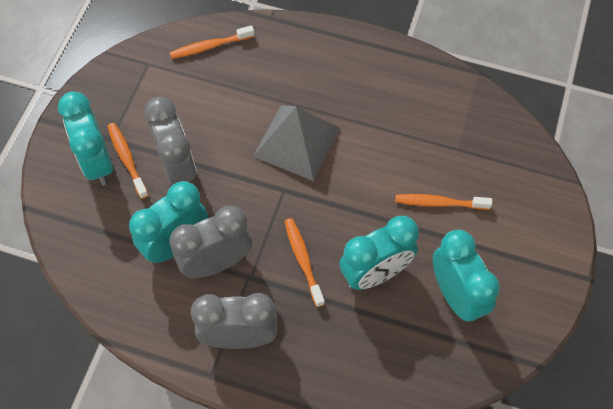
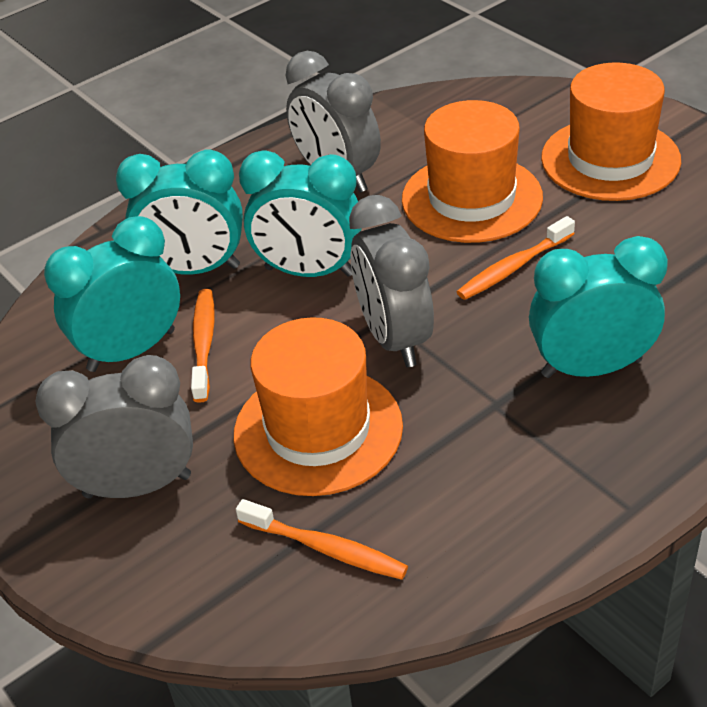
grey pyramid: [253,105,340,181] = 1 -> none = 0
orange hat: none = 0 -> [234,317,403,496] [402,100,543,243] [541,63,681,201] = 3
orange toothbrush: [107,123,149,199] [170,25,254,59] [284,218,325,307] [395,194,492,210] = 4 -> [191,289,215,403] [236,499,408,580] [457,216,575,300] = 3

